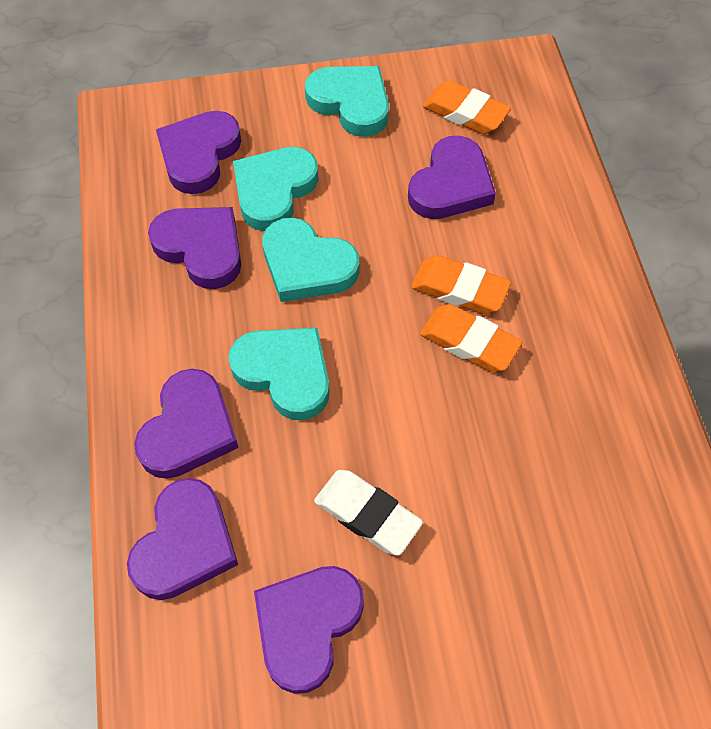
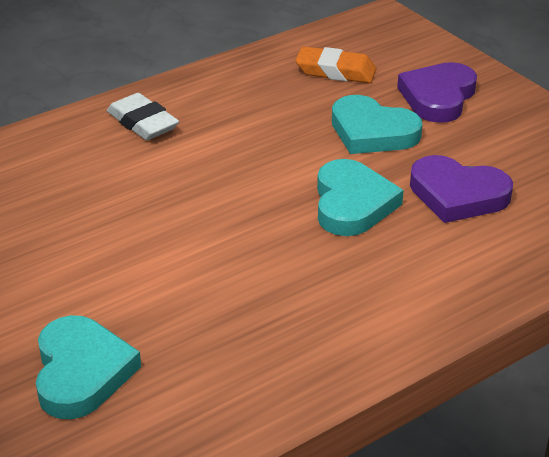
orange eraser: [411,255,511,314] [420,304,523,372] [423,80,511,134] = 3 -> [295,46,376,83] = 1
purple heart: [127,478,238,600] [134,369,239,479] [148,207,241,289] [156,111,241,194] [254,566,364,694] [408,136,496,219] = 6 -> [397,62,477,123] [410,155,513,223] = 2
turquoise heart: [228,328,329,420] [233,147,318,231] [262,217,359,302] [305,66,389,137] = 4 -> [36,315,141,419] [317,159,404,236] [332,95,423,154] = 3

